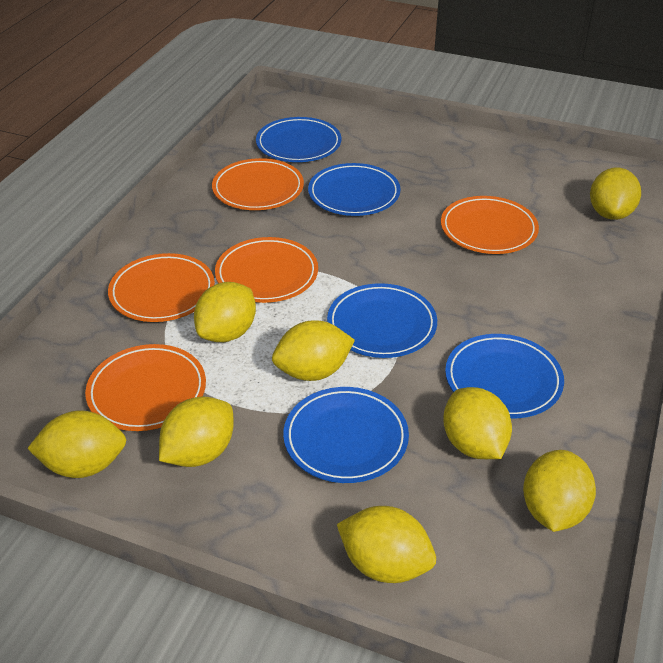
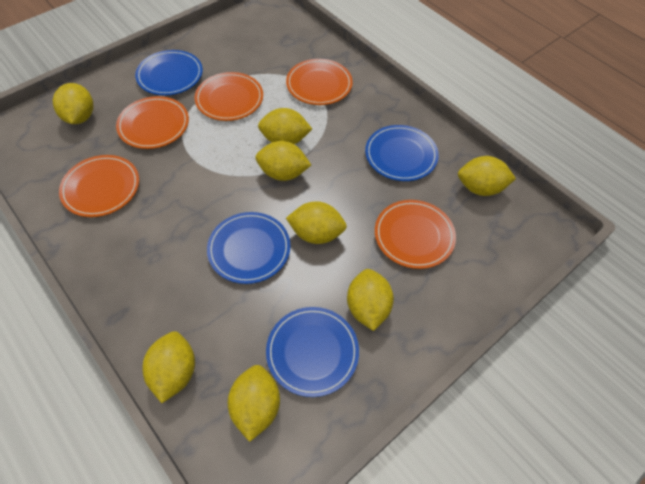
blue plate: [256,117,342,162] [283,387,409,483] [308,163,400,216] [327,283,437,358] [445,334,564,418] = 5 -> [135,50,203,95] [207,212,291,284] [266,307,359,397] [365,125,439,181] = 4

